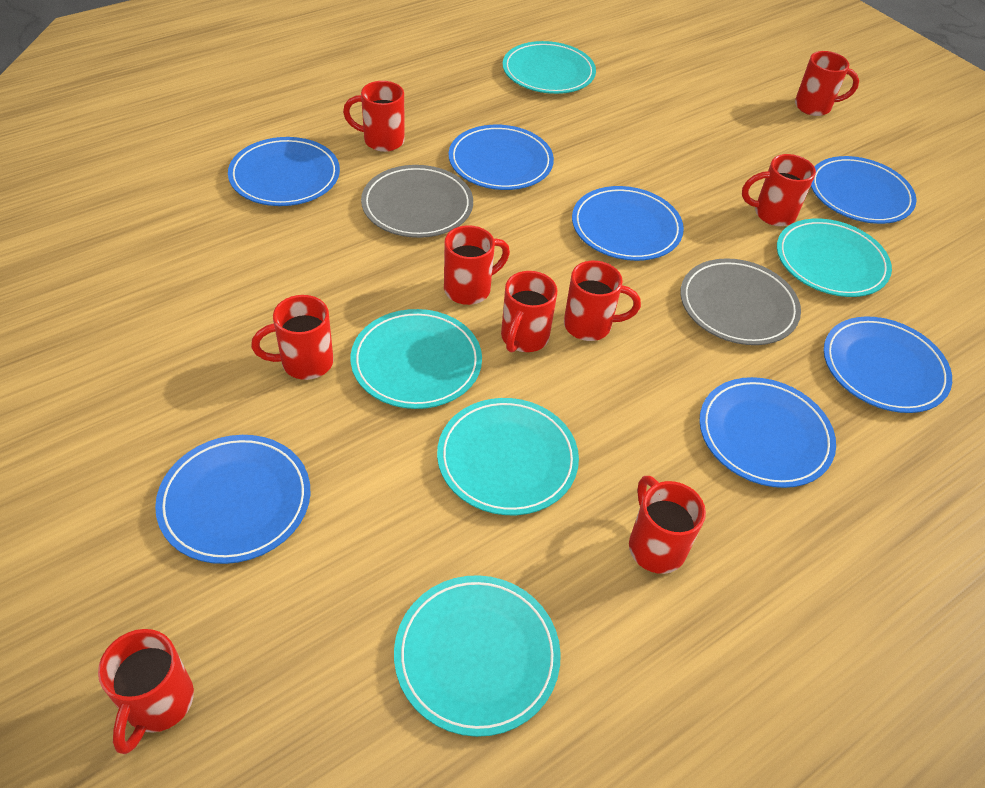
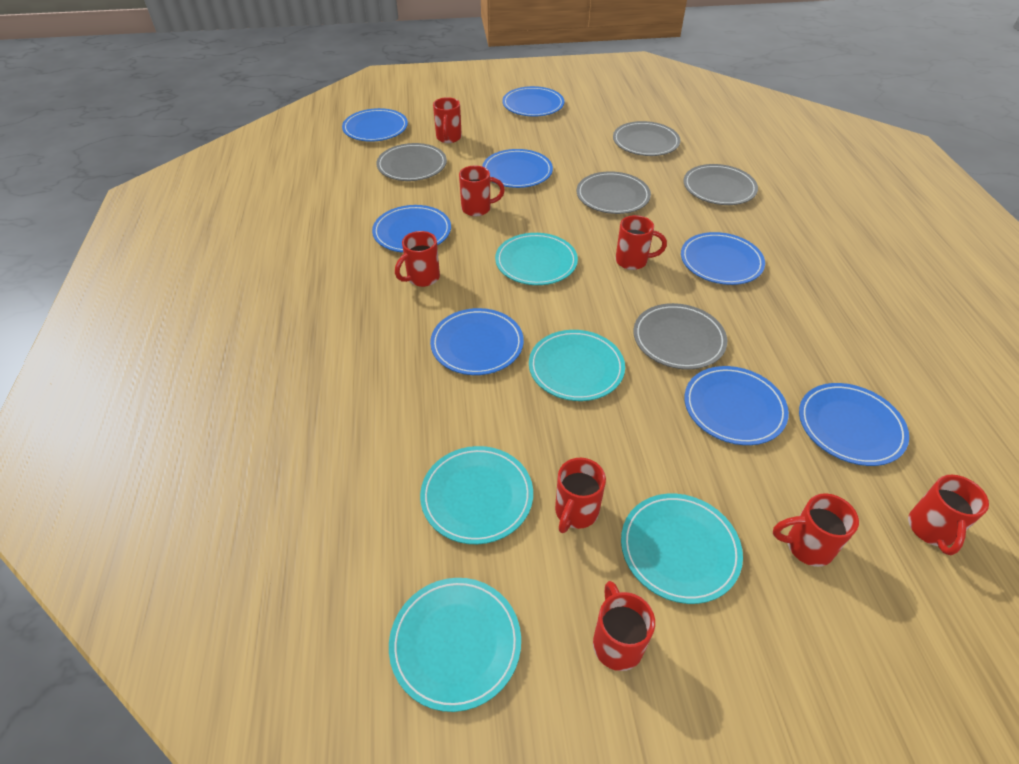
blue plate: [155,435,310,564] [228,137,340,206] [449,125,554,190] [572,186,684,261] [699,377,836,488] [811,156,916,224] [824,316,952,413] = 7 -> [342,108,408,142] [372,205,451,253] [430,308,524,375] [482,149,553,188] [502,86,564,117] [681,232,765,285] [684,366,789,445] [799,383,909,466] = 8
grey plate: [361,165,473,238] [680,258,801,345] = 2 -> [377,143,447,181] [577,171,651,214] [613,121,681,156] [633,303,727,370] [683,164,758,205] = 5
red mug: [98,629,194,754] [251,295,334,380] [343,81,405,152] [444,225,510,305] [501,271,557,353] [564,261,641,341] [629,476,706,574] [742,154,816,226] [795,51,859,116] = 9 -> [395,231,440,287] [433,97,462,143] [459,166,505,216] [555,458,606,533] [593,581,655,671] [615,215,667,270] [773,493,859,567] [908,475,989,555] = 8

